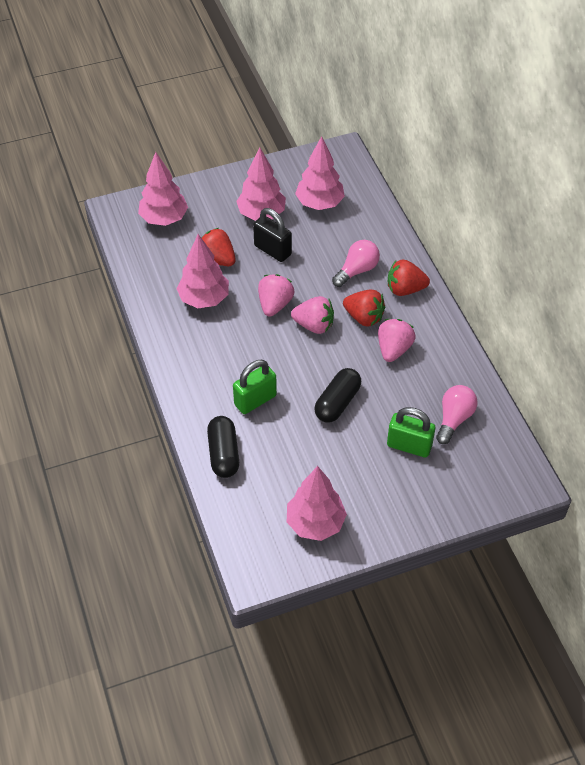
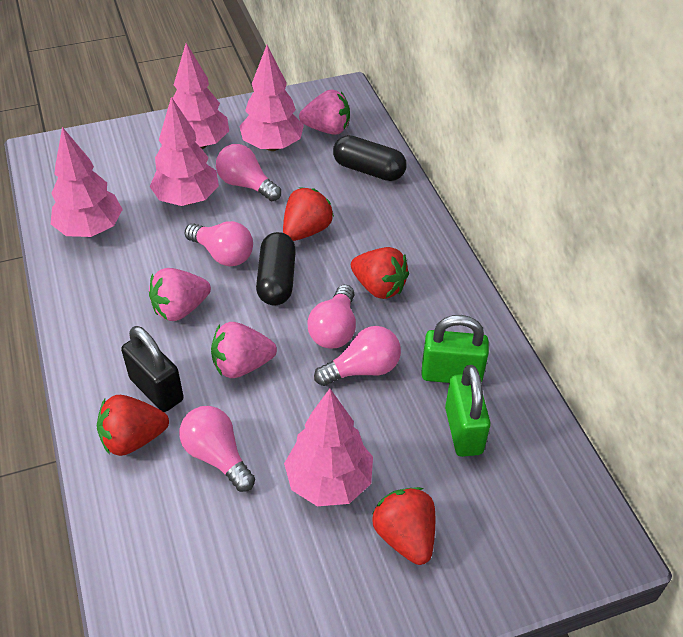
pink light bulb: [332,240,380,287] [436,385,478,444] = 2 -> [179,406,255,492] [185,221,253,266] [216,144,281,201] [307,285,356,349] [314,326,401,386] = 5
red strawberry: [202,228,236,266] [343,290,385,326] [388,259,430,296] = 3 -> [97,395,169,456] [283,187,334,241] [351,247,409,299] [372,487,435,565] = 4

